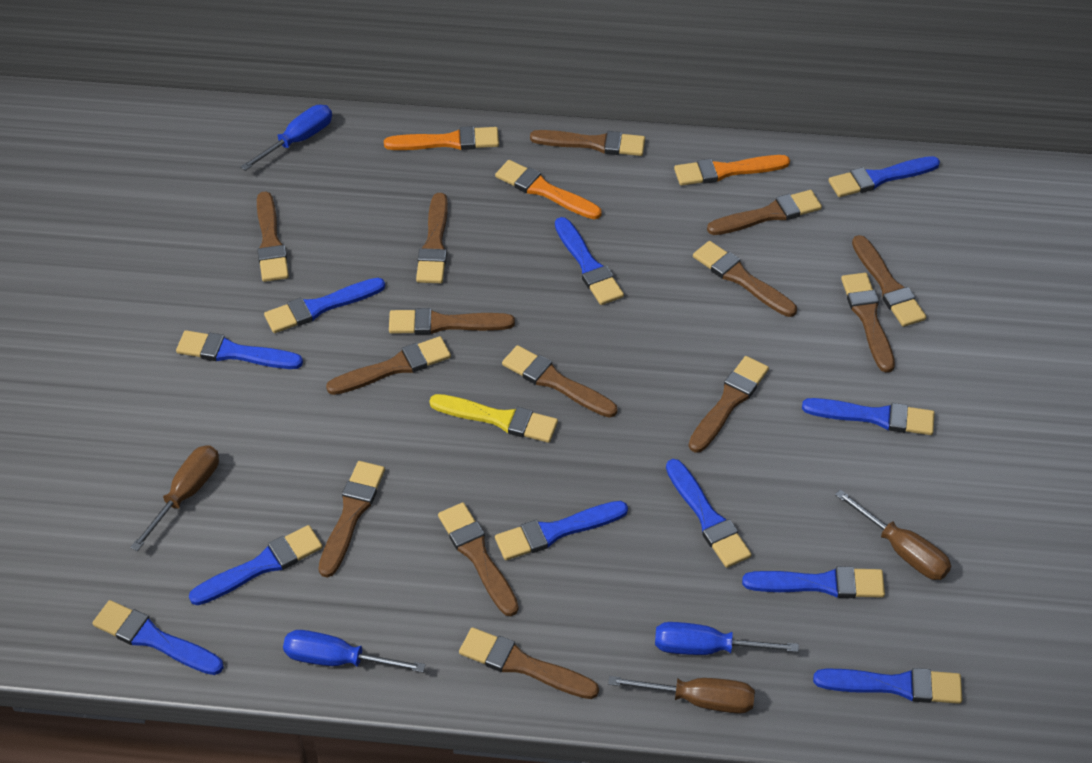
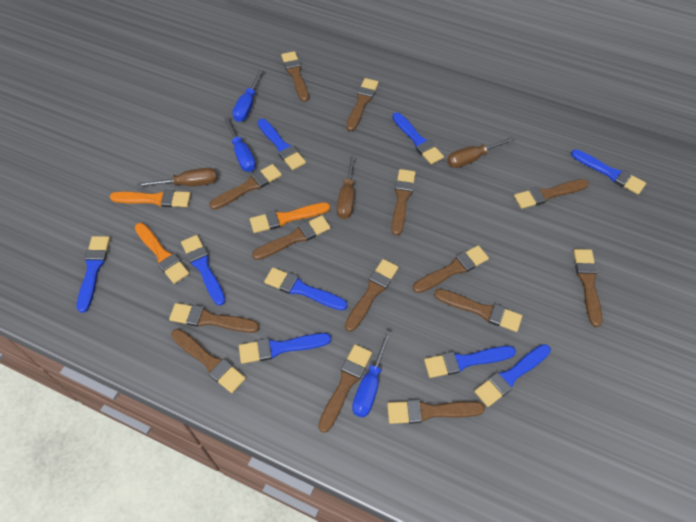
blue brush: [92,600,224,675] [176,330,303,369] [189,525,323,605] [264,278,385,333] [495,501,628,560] [555,217,624,305] [666,459,752,568] [742,566,885,598] [802,398,935,435] [813,668,962,704] [828,156,940,197] = 11 -> [77,236,110,313] [181,235,226,306] [239,333,331,364] [258,119,306,170] [264,267,348,311] [392,112,444,165] [424,346,516,378] [474,344,551,407] [571,149,646,194] = 9
yellow brush: [429,394,558,443] = 1 -> none = 0

